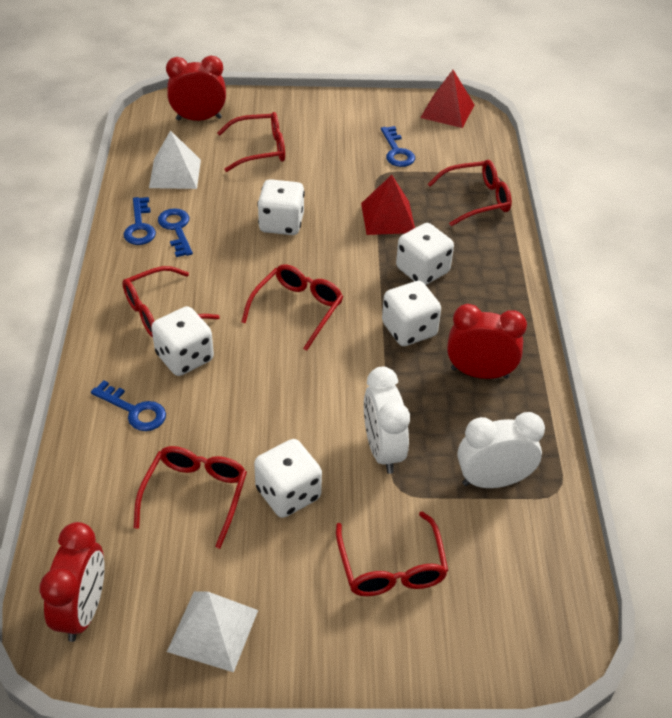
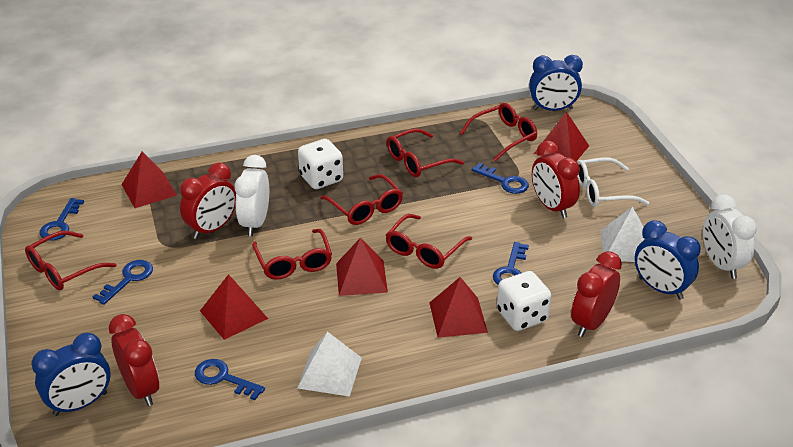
blue clock: none = 0 -> [31,333,111,416] [529,55,583,111] [634,220,701,300] = 3
blue key: [91,380,166,431] [124,197,156,245] [158,208,193,257] [381,126,415,167] = 4 -> [39,198,84,241] [93,260,153,305] [195,359,265,400] [472,163,529,194] [493,242,529,285] = 5
red clock: [40,522,105,642] [166,56,226,121] [447,304,527,379] = 3 -> [109,314,159,406] [180,163,236,239] [532,141,580,218] [571,251,622,337] = 4
red pyramid: [361,175,415,235] [420,70,475,128] = 2 -> [121,151,177,208] [200,274,268,340] [336,237,388,296] [429,277,488,338] [534,112,589,161] = 5
white dice: [151,306,214,376] [254,439,322,518] [257,179,305,235] [382,281,441,346] [396,223,454,285] = 5 -> [298,139,343,189] [497,271,551,331] = 2
white glasses: none = 0 -> [577,158,649,207] = 1

